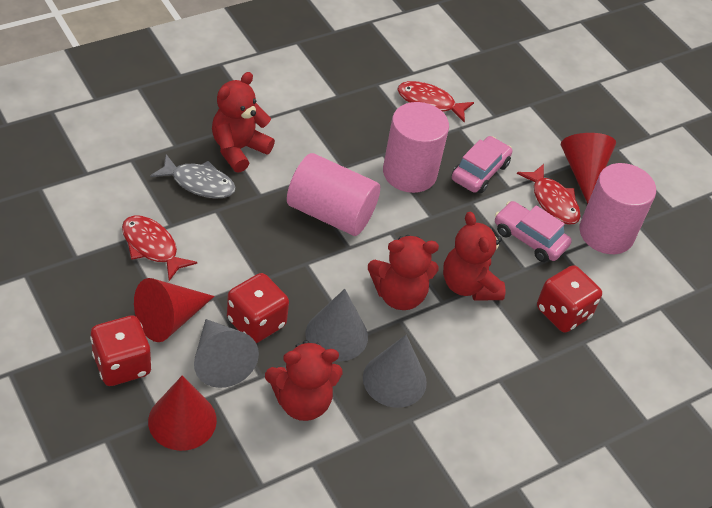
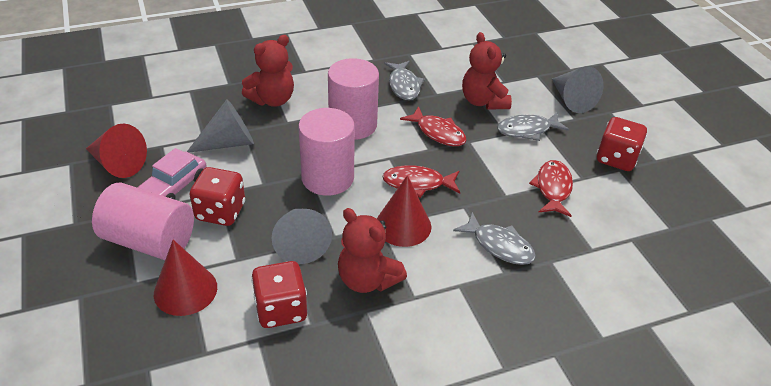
grey fish: [150,154,236,198] = 1 -> [384,61,425,100] [453,212,536,265] [497,112,569,141] = 3
pink car: [452,136,512,194] [495,201,572,262] = 2 -> [137,148,207,199] = 1
red teddy bear: [212,72,275,173] [265,340,342,421] [368,235,439,310] [443,211,505,301] = 4 -> [242,35,294,107] [338,208,407,293] [462,32,512,110] = 3

